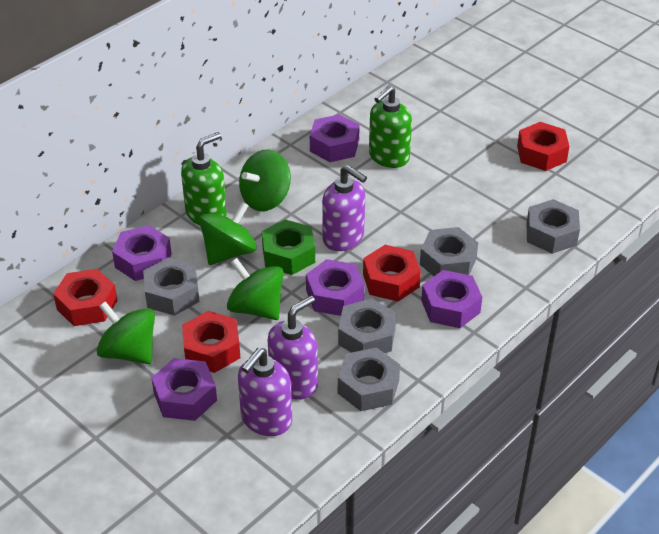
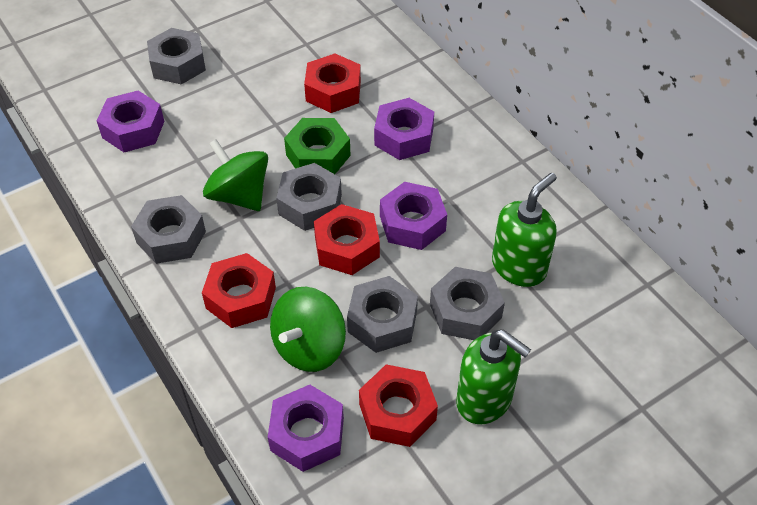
green spinning top: [97,301,155,364] [199,202,257,265] [227,258,284,320] [239,149,291,211] = 4 -> [203,139,268,211] [270,287,346,372] = 2
purple nut: [112,225,172,281] [151,358,217,421] [306,259,365,316] [310,114,360,162] [421,270,482,328] = 5 -> [97,91,164,152] [268,385,344,472] [374,98,434,160] [380,182,447,250] = 4
purple soap dispenser: [238,348,292,436] [268,295,318,400] [322,165,367,251] = 3 -> none = 0

